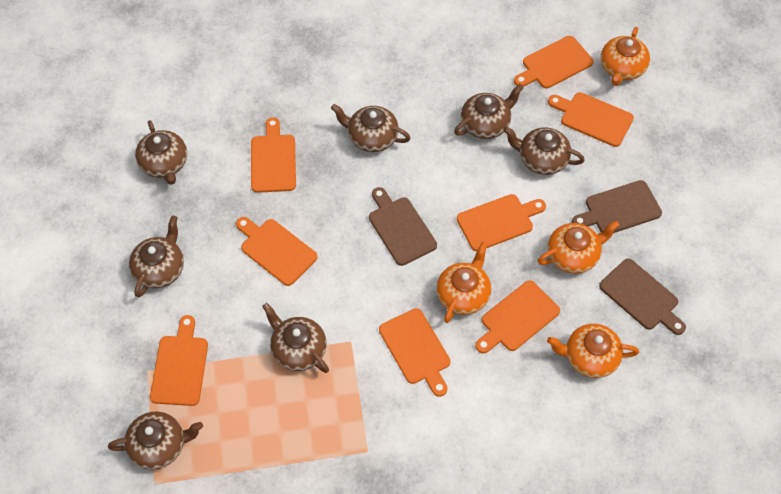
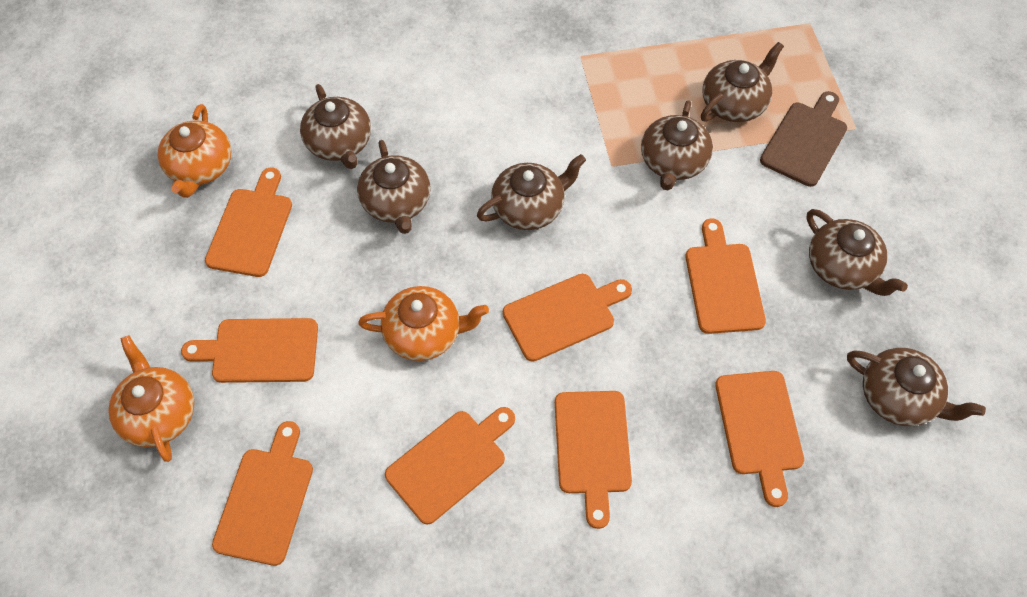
brown cutting board: [369,187,437,266] [572,180,662,233] [599,259,686,335] = 3 -> [760,91,847,187] = 1
orange teapot: [436,242,491,323] [538,221,620,274] [547,324,639,378] [601,27,650,86] = 4 -> [109,335,194,462] [158,104,232,198] [358,286,489,361] = 3

